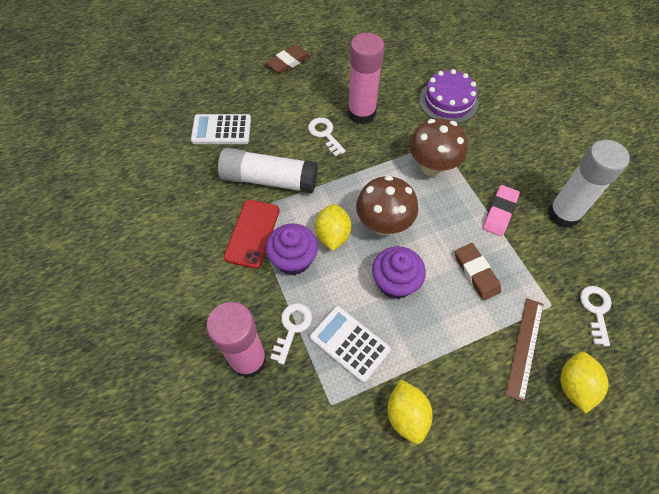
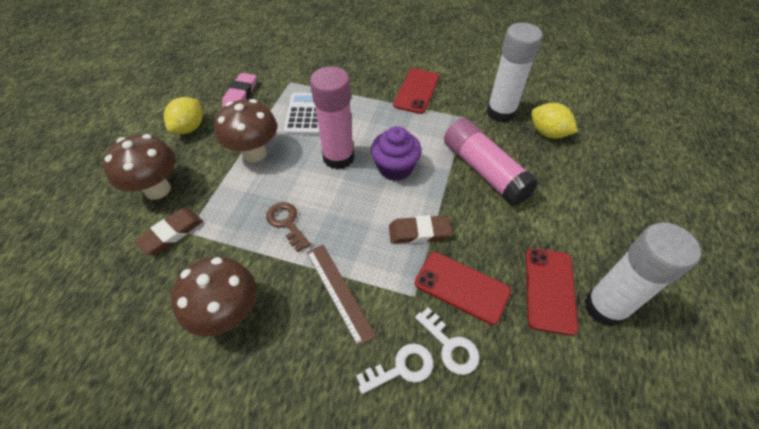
brown key: none = 0 -> [266,202,311,252] = 1
brown mushroom: [356,176,418,236] [409,118,468,177] = 2 -> [103,134,176,200] [171,257,257,336] [214,99,277,162] = 3
purple cake: [419,69,478,123] = 1 -> none = 0
purple cupcake: [266,223,318,275] [372,246,426,299] = 2 -> [371,126,422,181] = 1
red phone: [224,200,280,269] = 1 -> [393,68,439,114] [415,252,511,325] [526,248,578,336] = 3
white calculator: [191,114,251,144] [310,306,391,383] = 2 -> [284,93,320,135] = 1
white key: [270,303,312,365] [308,117,346,157] [580,286,612,346] = 3 -> [356,343,433,394] [415,307,480,375] = 2
yellow lemon: [315,204,351,251] [387,379,433,444] [560,352,608,414] = 3 -> [164,97,203,134] [531,103,578,139] = 2

